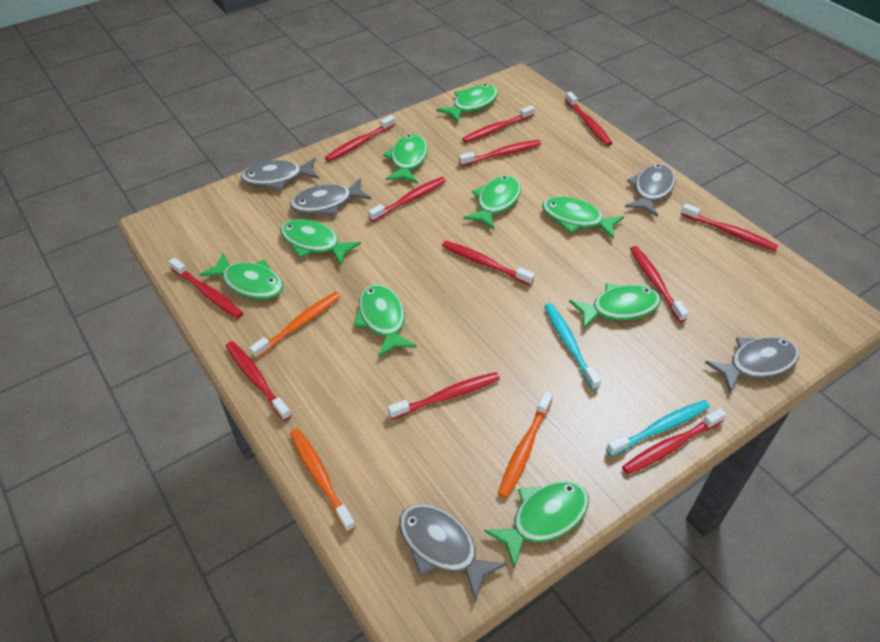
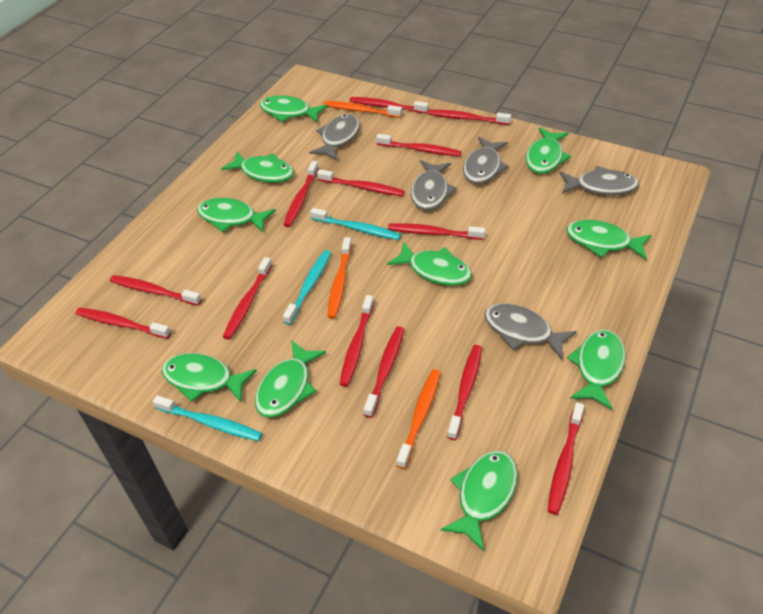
green fish: [199,253,283,299] [281,219,361,265] [354,284,417,357] [383,134,428,184] [437,84,498,123] [463,175,521,230] [484,481,589,569] [542,196,624,239] [569,283,661,329] = 9 -> [162,353,257,402] [197,198,276,232] [221,152,294,183] [255,340,326,417] [260,95,328,122] [387,241,472,286] [440,451,518,551] [526,127,571,174] [566,220,651,259] [567,330,626,410] = 10
red toothbrush: [169,258,243,319] [226,341,292,421] [325,115,395,161] [368,177,446,222] [388,372,500,420] [442,241,535,286] [459,140,541,166] [462,105,535,143] [565,92,612,146] [622,408,726,475] [630,246,689,322] [681,203,779,251] = 12 -> [75,308,171,339] [110,275,202,305] [223,257,272,340] [284,161,319,227] [317,169,405,196] [340,295,374,387] [349,97,428,113] [364,326,404,418] [376,134,461,156] [388,223,485,240] [428,110,511,125] [447,345,482,440] [548,402,584,515] = 13
turquoise toothbrush: [544,303,601,390] [606,400,710,457] = 2 -> [153,395,262,441] [283,250,331,325] [310,208,401,240] = 3

